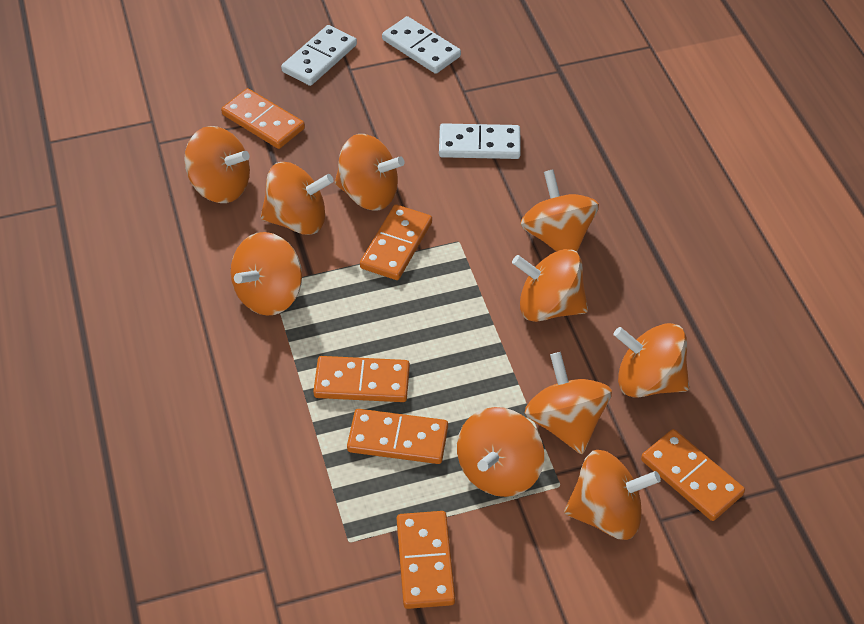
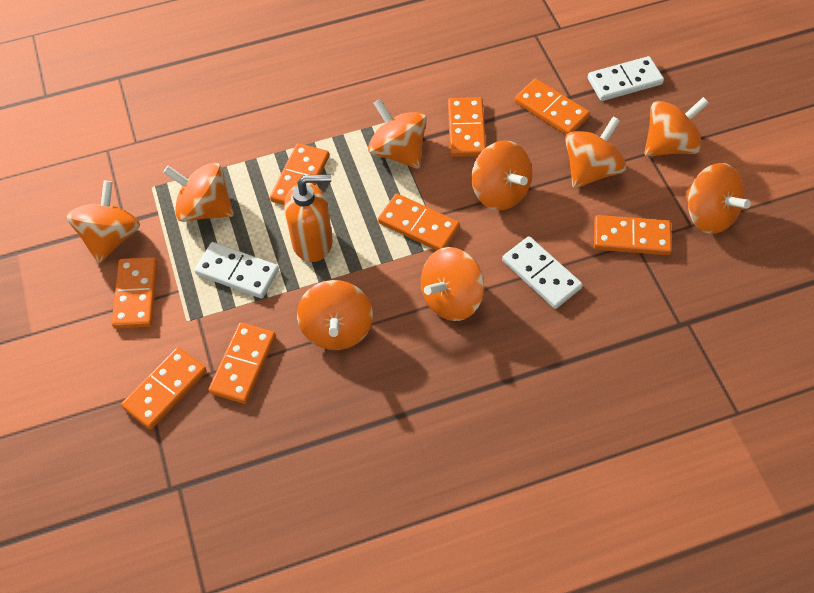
orange domino: [221,88,305,149] [313,356,410,402] [347,409,448,464] [360,204,432,280] [397,511,455,609] [641,429,745,521] = 6 -> [112,257,158,329] [121,347,207,429] [208,322,276,404] [270,143,329,205] [378,193,460,251] [448,97,486,157] [514,79,590,135] [594,215,672,255] = 8
orange soap dispenser: none = 0 -> [284,174,333,262] = 1
orange spinning top: [184,126,250,203] [231,232,302,316] [260,162,334,235] [335,134,405,211] [457,407,544,497] [512,249,588,322] [520,169,599,252] [525,352,612,454] [564,450,661,540] [614,323,689,397] = 10 -> [66,181,140,263] [163,162,234,222] [297,280,373,350] [368,99,427,169] [421,247,484,321] [471,141,532,210] [565,116,626,189] [645,97,709,156] [685,163,751,234] = 9

